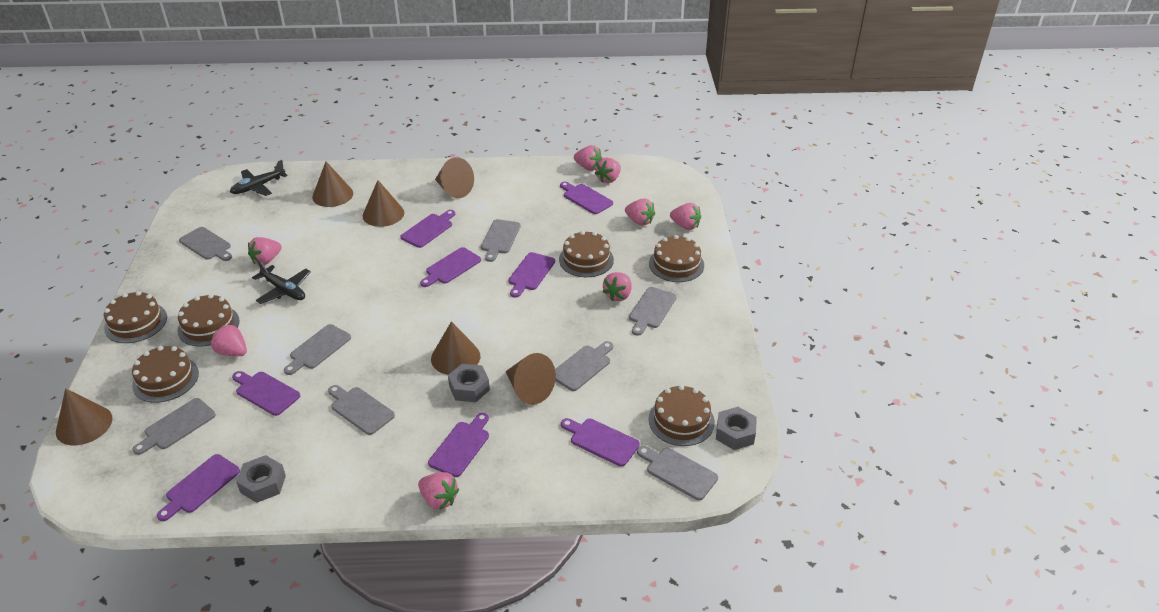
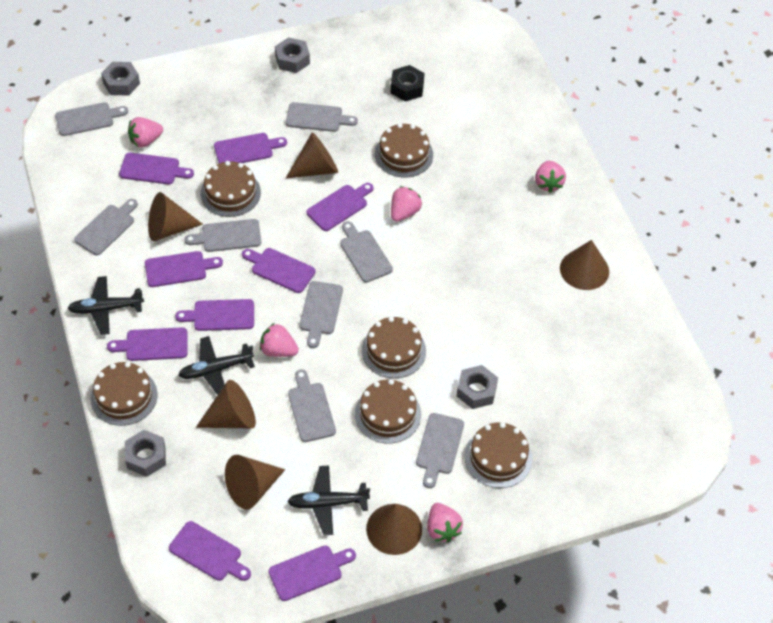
black nut: none = 0 -> [391,65,425,102] = 1
black plane: [230,160,288,196] [252,260,311,304] = 2 -> [67,276,144,335] [178,336,255,395] [287,466,370,535] = 3
grey nut: [236,455,286,503] [448,364,490,402] [716,407,757,450] = 3 -> [101,62,140,95] [125,430,166,477] [275,37,310,73] [457,365,498,409] = 4
pink strawberry: [210,324,247,356] [248,237,282,265] [418,472,459,510] [574,145,602,171] [595,157,621,183] [602,272,631,302] [625,199,655,226] [670,203,701,230] = 8 -> [128,117,163,148] [260,323,299,357] [391,186,422,222] [427,503,463,542] [535,161,566,193] = 5
purple cutting board: [157,454,240,521] [232,371,300,416] [401,210,455,248] [420,247,481,287] [428,413,489,477] [508,252,555,298] [560,182,613,214] [561,418,640,467] = 8 -> [107,327,188,361] [119,153,194,184] [145,251,223,287] [169,521,251,581] [175,299,254,331] [214,133,287,163] [242,248,316,293] [269,545,356,601] [306,183,374,231] = 9

